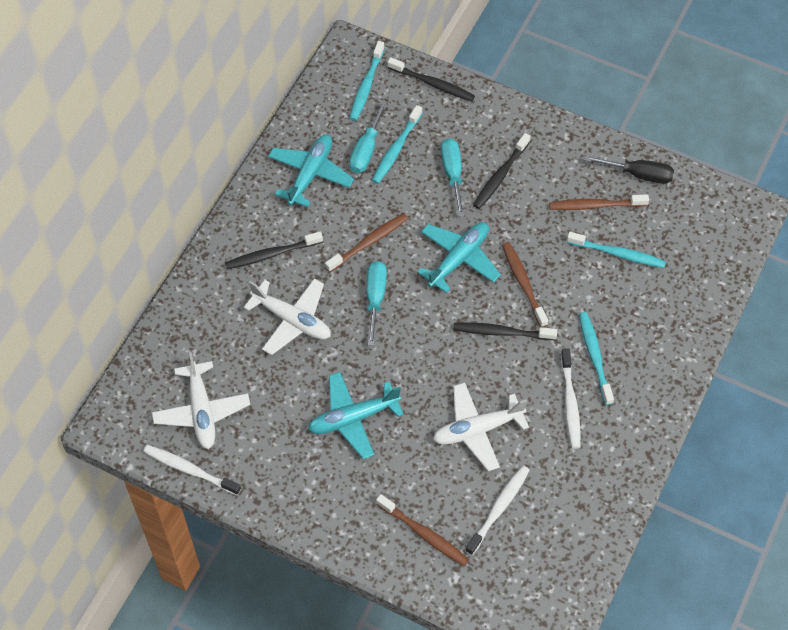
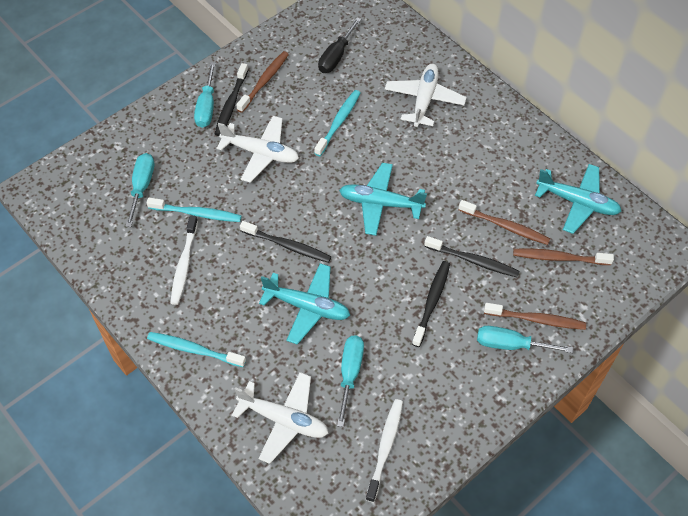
turquoise screwdriver: [349,100,387,173] [367,261,387,346] [441,139,465,217] = 3 -> [125,153,154,227] [194,62,216,128] [337,335,364,427] [477,326,573,353] = 4
turquoise toothbrush: [350,41,385,121] [372,105,422,184] [567,232,666,268] [579,312,614,405] = 4 -> [147,198,242,222] [147,332,246,367] [314,90,360,156] = 3
white toothbrush: [143,445,241,495] [465,465,530,555] [561,348,581,449] = 3 -> [170,215,198,305] [366,399,403,502] = 2

